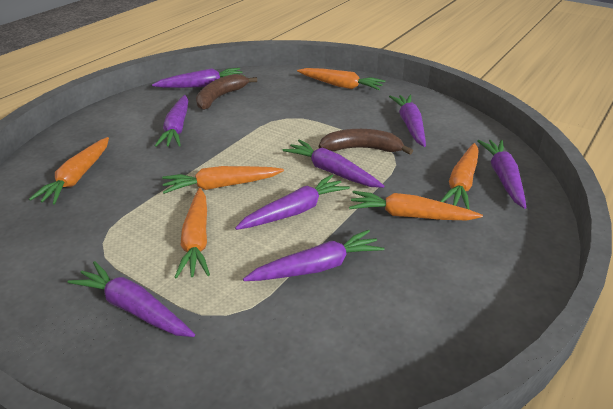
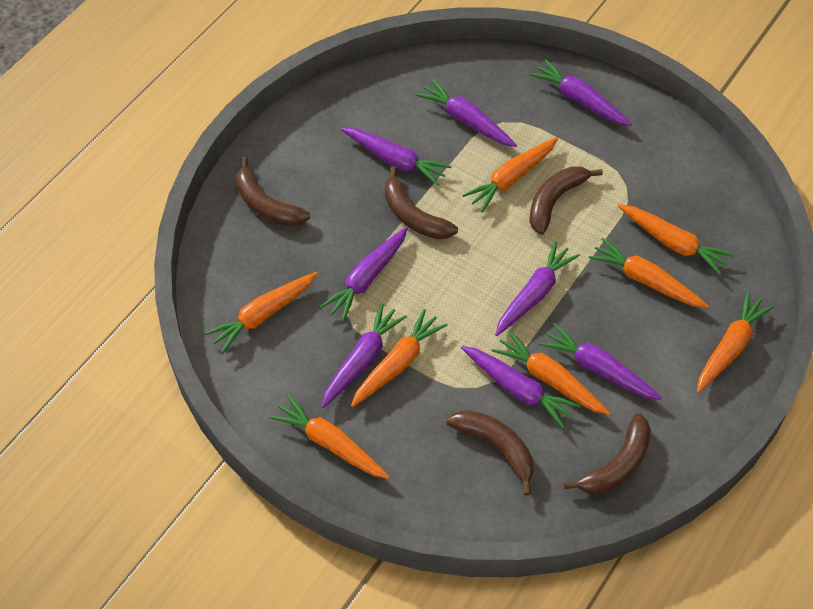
brown banana: [196,74,257,110] [319,129,413,155] = 2 -> [236,157,310,226] [385,167,458,239] [446,410,534,496] [529,166,603,235] [564,413,651,494] = 5
orange carrot: [29,137,109,204] [162,166,284,194] [174,188,210,279] [297,68,385,90] [349,191,483,220] [440,143,479,210] = 6 -> [205,272,318,354] [270,395,390,479] [351,309,447,407] [462,137,558,212] [492,330,610,415] [588,237,709,308] [618,204,734,275] [697,292,774,393] = 8

